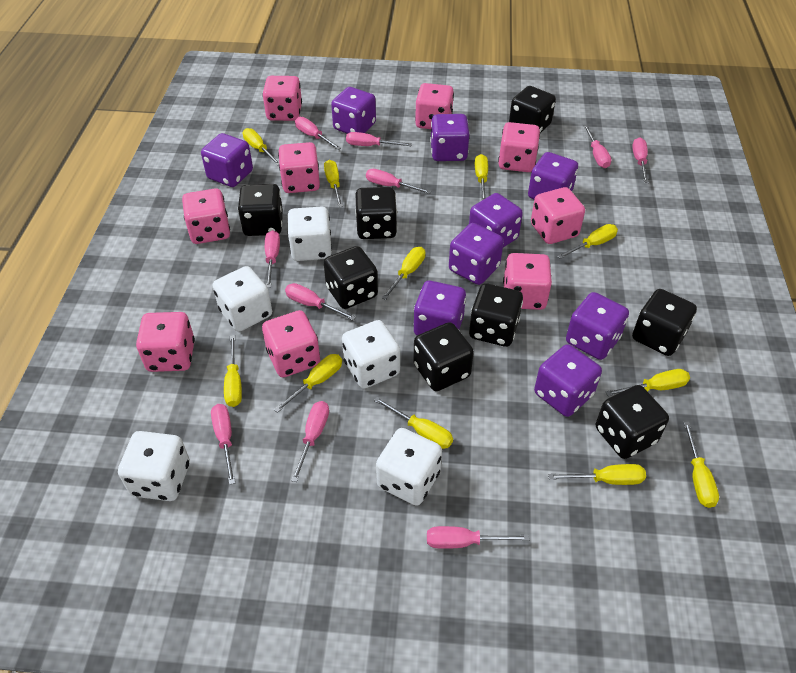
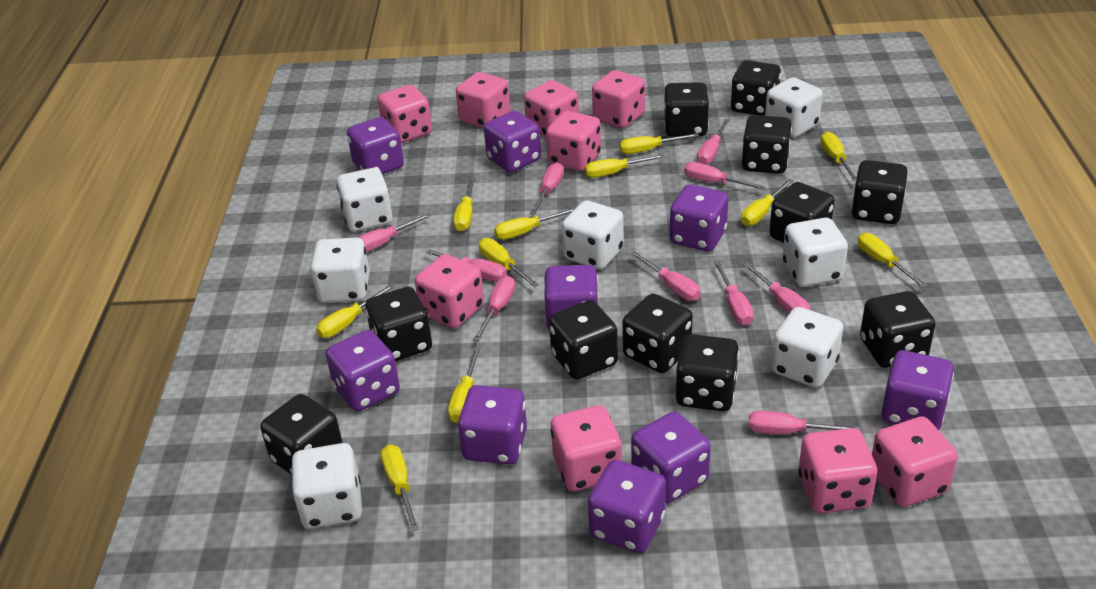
black dice: [238,184,283,236] [324,246,378,309] [355,187,397,239] [413,322,474,391] [469,283,523,347] [509,86,556,133] [596,385,669,459] [632,289,697,356] = 8 -> [260,394,343,475] [365,287,432,361] [549,300,618,380] [623,294,693,373] [664,82,709,137] [676,334,739,411] [731,60,781,116] [742,115,792,174] [769,182,835,243] [851,160,908,224] [860,291,935,368] = 11
white dice: [118,431,190,501] [213,266,272,331] [287,207,332,261] [342,320,400,389] [376,428,442,506] = 5 -> [291,443,362,529] [310,237,370,303] [336,168,393,232] [562,200,624,270] [765,77,823,138] [771,307,843,388] [783,218,848,287] = 7

